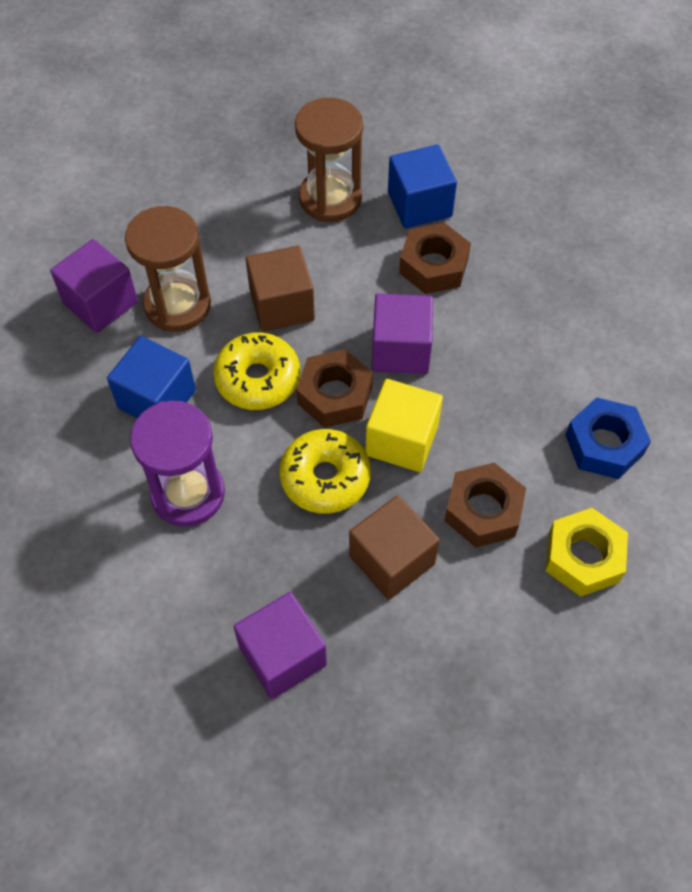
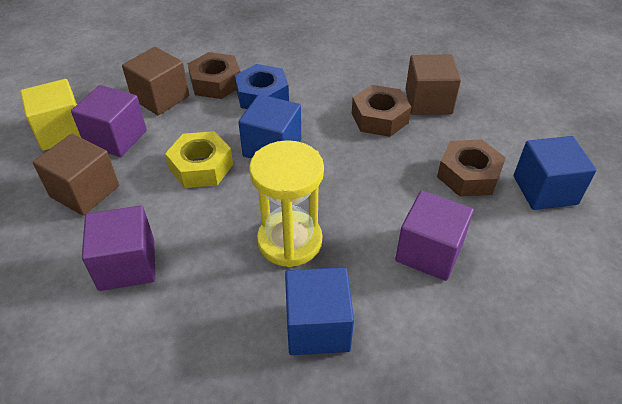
blue cube: [107,336,196,418] [388,144,457,229] = 2 -> [238,94,301,159] [285,267,354,355] [514,136,597,210] = 3
brown cube: [246,245,315,332] [349,495,440,600] = 2 -> [33,134,119,216] [122,47,189,115] [406,55,461,115] = 3
brown hourglass: [125,206,211,332] [295,98,363,222] = 2 -> none = 0
purple hourglass: [130,401,225,527] = 1 -> none = 0
yellow donut: [213,332,300,410] [279,429,371,514] = 2 -> none = 0
yellow hourglass: none = 0 -> [249,140,324,267] = 1

